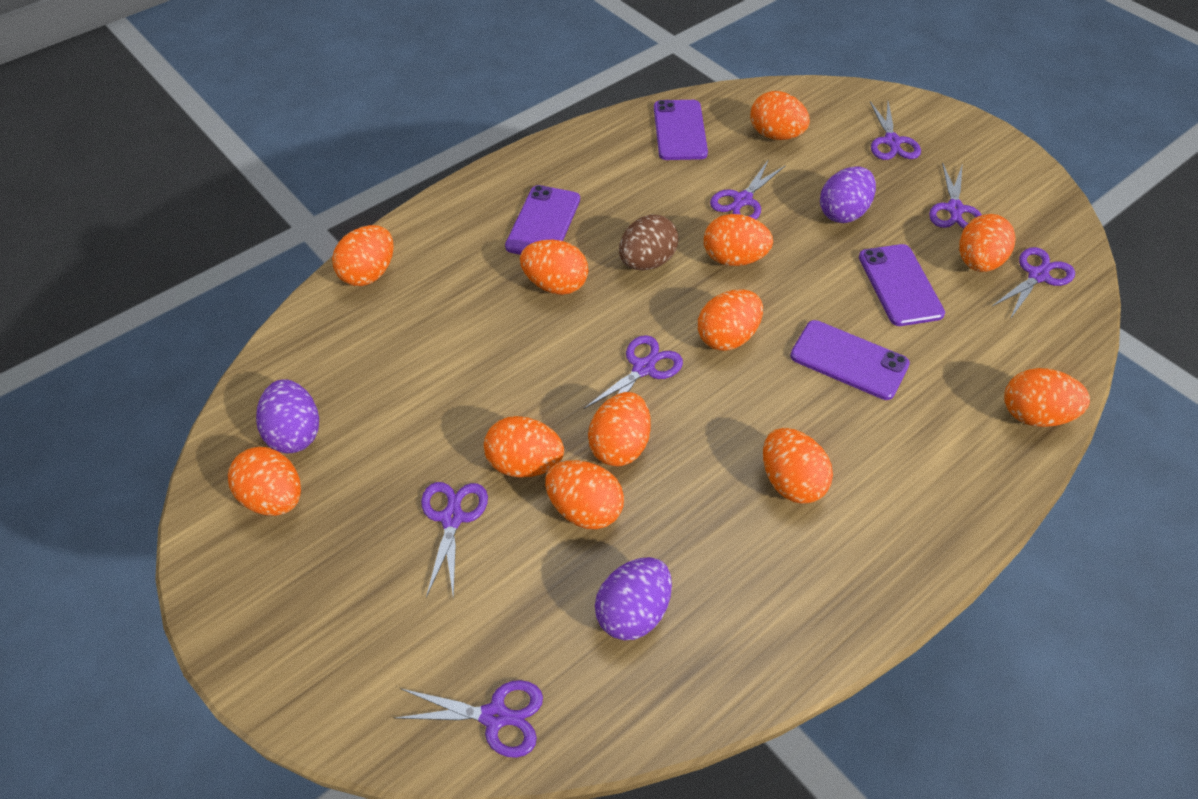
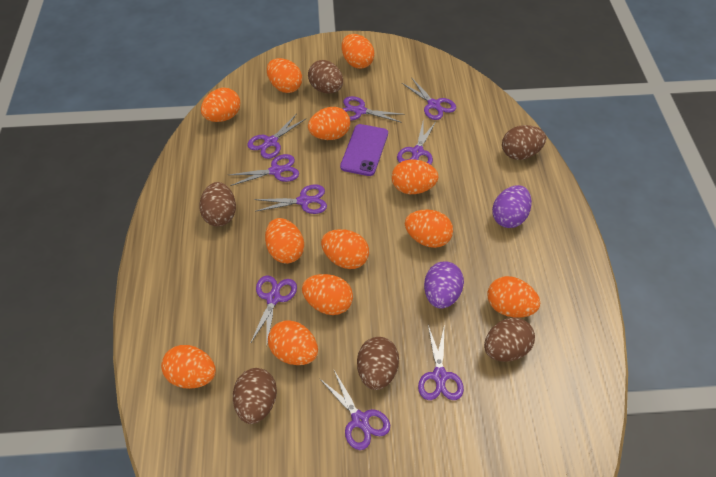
brown egg: [619,214,679,270] = 1 -> [199,182,236,227] [233,368,277,424] [308,60,343,94] [357,337,399,390] [484,317,535,362] [502,125,546,160] = 6
purple egg: [256,379,319,453] [595,557,672,640] [820,166,876,223] = 3 -> [424,261,464,309] [492,185,532,228] = 2
purple phone: [505,185,580,255] [654,100,708,160] [790,320,910,400] [859,244,945,326] = 4 -> [340,124,388,176] = 1
purple scissors: [395,680,543,758] [421,482,488,599] [584,335,683,409] [710,159,786,219] [870,101,921,160] [929,162,982,229] [991,247,1075,319] = 7 -> [229,154,299,186] [247,113,306,159] [250,275,297,344] [254,184,327,214] [319,370,390,450] [343,96,405,123] [397,122,436,165] [402,77,456,120] [418,324,464,400] = 9

